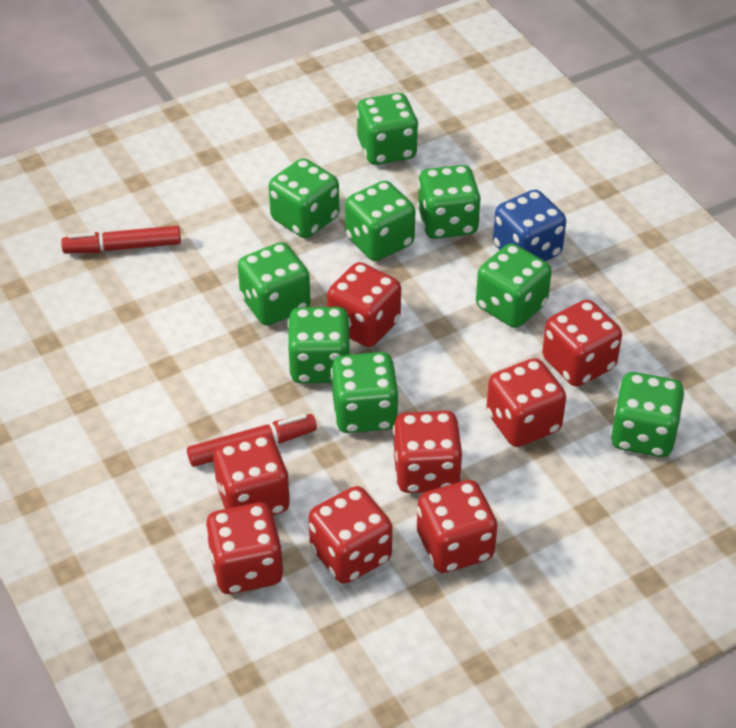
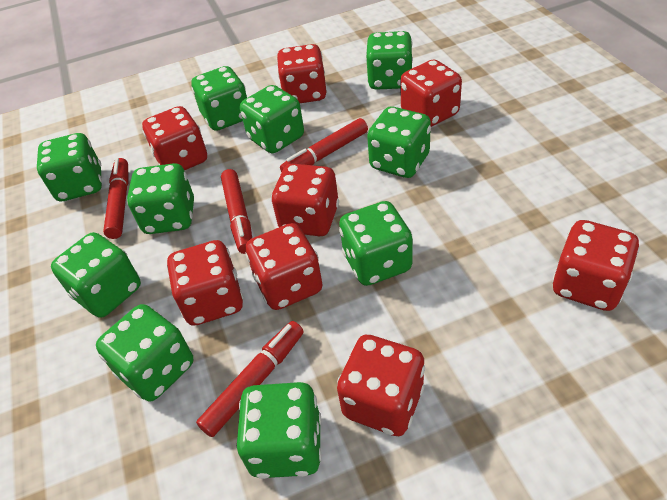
blue dice: [493,190,566,261] = 1 -> none = 0
green dice: [238,242,311,325] [269,158,339,238] [287,307,351,383] [331,352,399,433] [345,181,416,261] [356,93,419,165] [417,165,481,239] [476,243,552,328] [610,372,685,457] = 9 -> [37,133,102,201] [51,232,141,318] [96,304,194,402] [127,163,194,234] [191,66,247,131] [237,382,322,479] [240,85,304,153] [339,201,412,286] [366,31,413,90] [367,107,431,178] = 10
red marker: [61,226,181,253] [187,414,317,467] = 2 -> [103,158,129,239] [196,321,304,437] [221,169,252,254] [280,118,368,172] = 4

